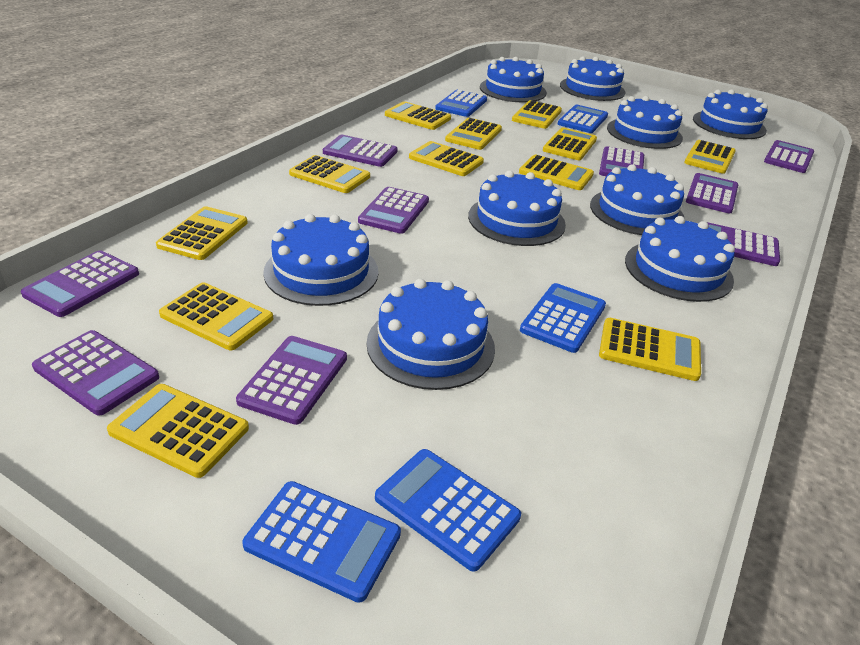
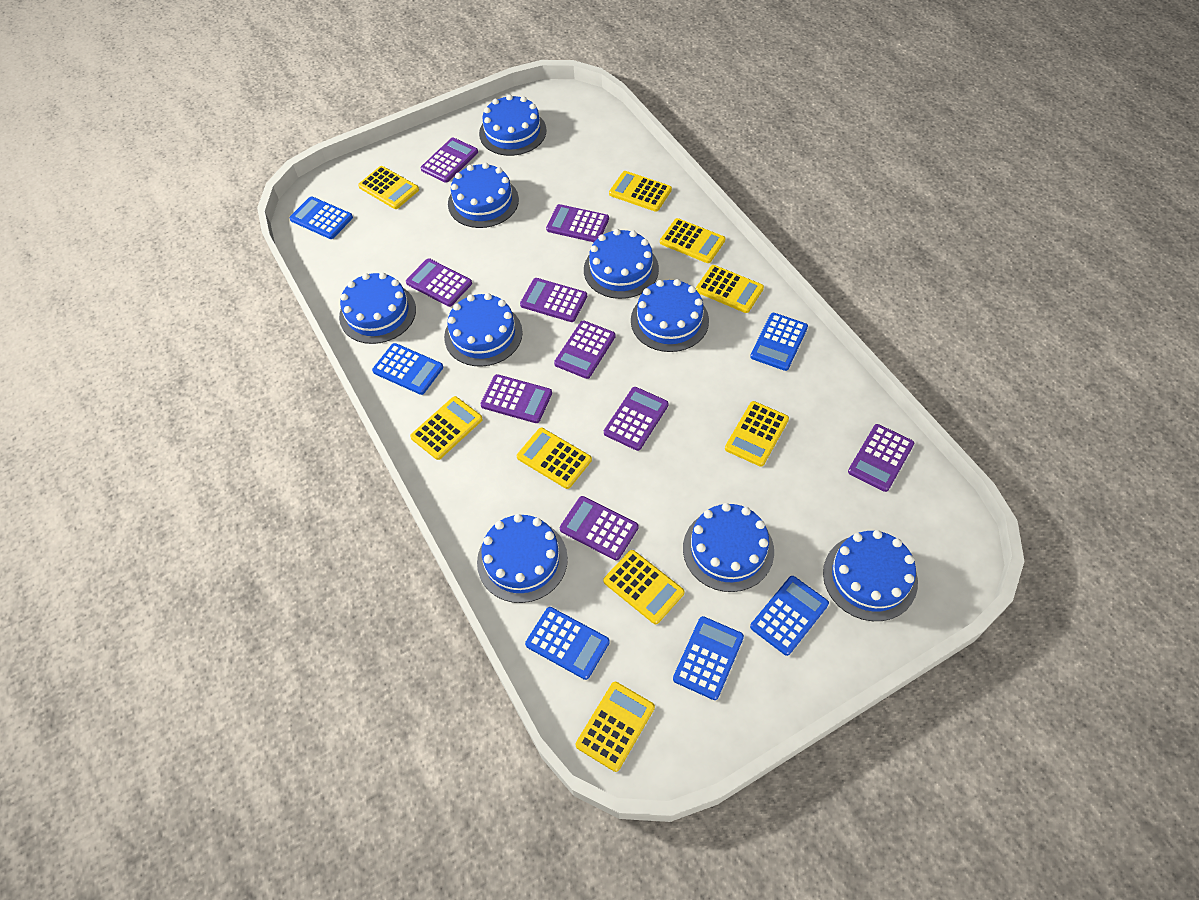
blue calculator: [242,481,401,603] [375,449,521,572] [435,90,487,117] [520,283,606,353] [558,105,608,133] = 5 -> [289,196,353,239] [372,343,443,395] [525,607,610,680] [673,616,744,700] [750,313,808,371] [750,576,829,656] = 6
yellow calculator: [107,384,249,478] [156,206,248,260] [159,282,273,350] [289,155,370,193] [385,101,451,130] [409,141,484,176] [445,118,502,150] [512,100,562,129] [519,155,594,190] [543,128,597,160] [599,318,701,381] [684,140,736,174] = 12 -> [358,166,419,209] [410,396,483,460] [517,428,592,489] [575,682,655,772] [603,550,684,624] [609,171,672,212] [660,218,725,263] [696,265,764,313] [725,401,789,467] = 9

